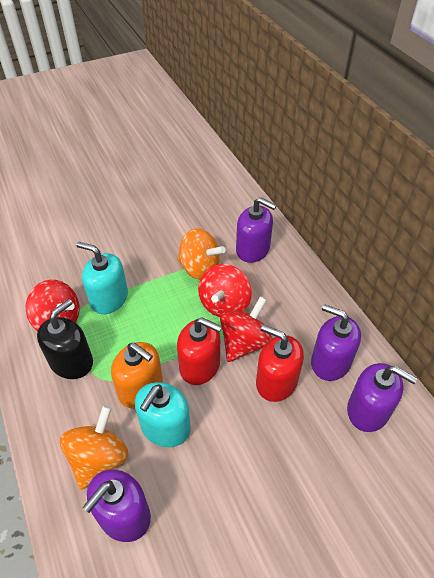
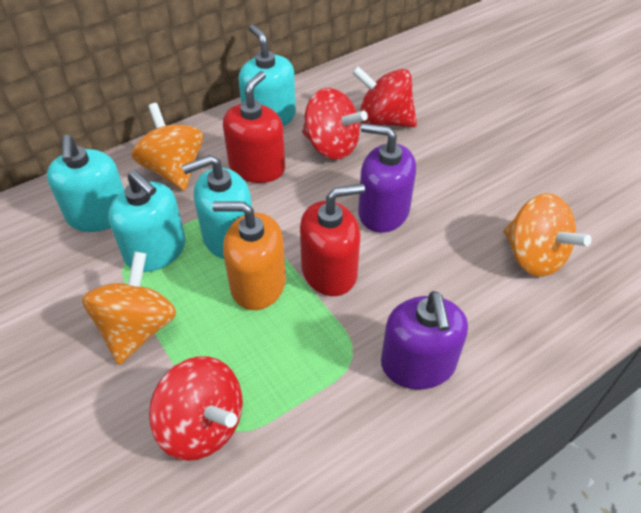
black soap dispenser: [37,299,93,379] = 1 -> none = 0
orange spinning top: [60,405,128,490] [177,228,226,280] = 2 -> [82,251,176,365] [131,103,203,191] [503,193,591,277] = 3
purple soap dispenser: [83,469,151,542] [236,197,277,263] [311,304,361,381] [347,363,418,432] = 4 -> [358,123,416,233] [381,291,468,390] = 2
turquoise soap dispenser: [76,242,128,314] [135,382,191,447] = 2 -> [47,135,124,232] [108,170,185,272] [182,155,252,259] [239,25,296,126] = 4

